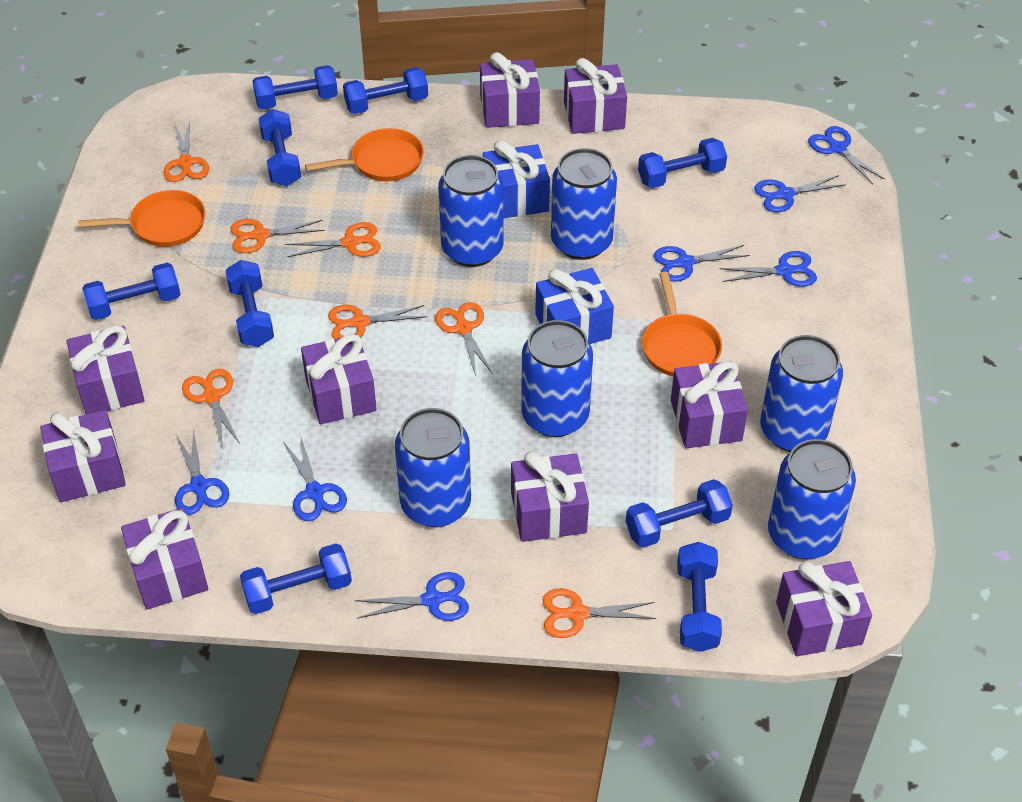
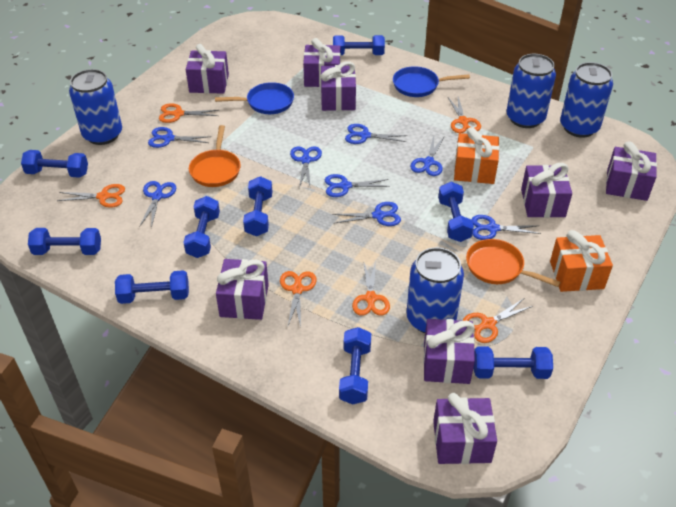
blue can: [395,408,471,527] [438,155,504,267] [521,320,593,437] [551,148,617,260] [760,335,843,452] [768,439,856,559] = 6 -> [69,69,122,145] [406,247,464,333] [506,54,556,128] [560,62,613,138] = 4
blue gift: [483,140,550,218] [535,268,614,344] = 2 -> none = 0
blue pan: none = 0 -> [215,82,294,114] [393,66,470,97] = 2
blue scissors: [175,429,229,515] [283,438,347,521] [355,572,469,621] [654,245,750,282] [719,251,817,287] [754,175,846,212] [808,126,885,184] = 7 -> [139,181,176,228] [148,127,211,148] [290,146,322,189] [325,174,390,197] [332,202,401,226] [345,124,407,144] [410,136,444,176] [471,215,541,240] = 8
orange gift: none = 0 -> [454,127,499,184] [550,230,613,292] = 2
orange pan: [78,190,205,247] [305,128,424,181] [642,272,722,376] = 3 -> [189,125,241,187] [466,239,561,287] = 2
orange scissors: [163,121,209,182] [182,369,240,446] [230,219,325,253] [285,222,381,257] [328,305,427,339] [435,302,493,376] [543,588,656,638] = 7 -> [57,184,125,208] [159,103,219,123] [280,271,316,328] [352,261,390,316] [448,97,481,133] [463,299,533,343] = 6
purple gift: [40,410,126,502] [66,326,145,414] [121,508,208,610] [301,334,377,424] [480,52,540,128] [511,451,589,542] [564,58,627,134] [671,361,748,448] [776,561,872,656] = 9 -> [186,44,229,94] [216,259,269,320] [303,38,341,87] [321,61,356,111] [423,319,475,384] [433,393,497,464] [521,163,572,218] [606,141,657,201] = 8

